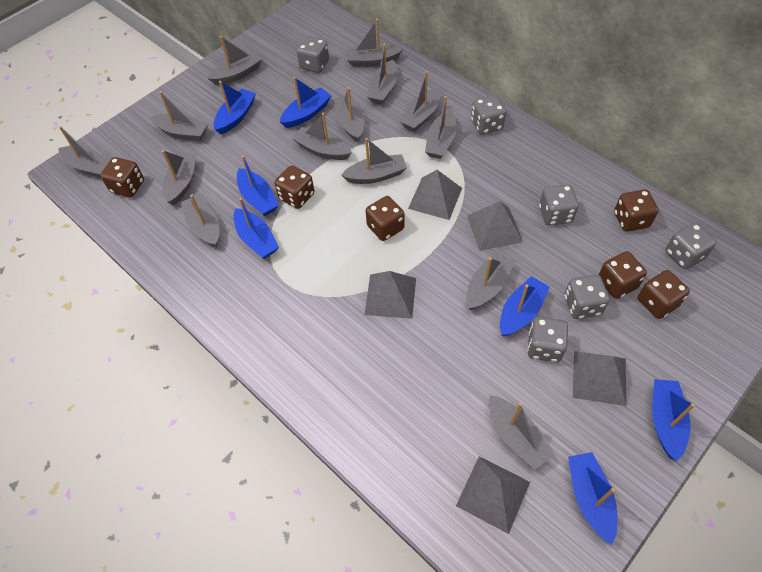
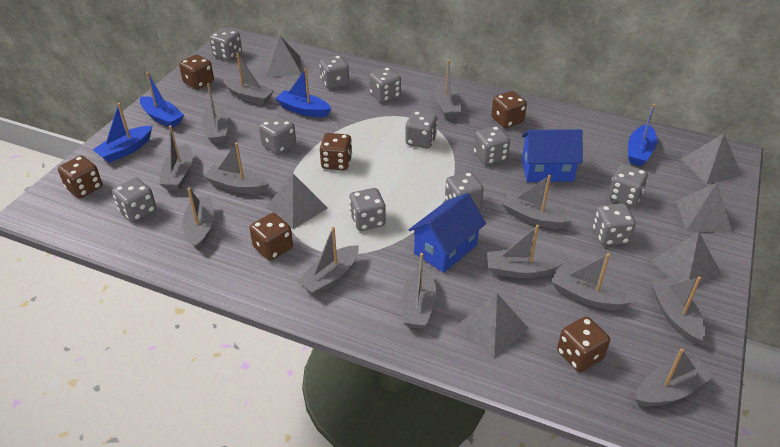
blue boat: [214,81,256,134] [233,198,279,259] [237,155,279,216] [280,77,332,128] [500,276,550,336] [568,452,617,545] [652,379,695,461] = 7 -> [93,103,152,163] [140,72,184,128] [276,69,332,117] [628,104,657,166] = 4
blue house: none = 0 -> [409,193,486,273] [521,129,583,182] = 2
grey boat: [58,126,110,178] [150,91,208,141] [162,150,197,205] [181,194,219,247] [208,36,262,85] [292,113,352,160] [334,87,364,142] [341,138,407,184] [346,19,403,67] [367,44,398,105] [399,71,441,132] [425,96,457,159] [466,252,515,310] [489,395,553,470] = 14 -> [159,125,193,190] [182,188,214,250] [202,83,228,144] [204,143,269,194] [223,53,274,105] [297,226,359,296] [402,253,436,329] [435,60,461,119] [487,225,564,278] [502,175,572,229] [551,253,632,310] [635,348,714,407] [651,276,706,344] = 13
grey dice: [297,36,329,73] [471,95,506,135] [527,317,568,362] [539,185,578,225] [564,275,610,319] [665,223,717,269] = 6 -> [112,178,157,222] [210,28,242,60] [259,115,296,154] [319,55,349,89] [349,188,386,231] [369,67,401,103] [405,111,438,149] [445,172,484,209] [473,126,510,165] [593,204,636,246] [608,164,648,207] = 11
grey pyramid: [365,271,416,319] [408,170,462,220] [456,457,530,534] [467,201,523,251] [573,351,626,406] = 5 -> [265,36,302,77] [266,174,328,229] [455,293,529,358] [650,232,721,285] [676,183,733,233] [681,134,742,184] = 6

